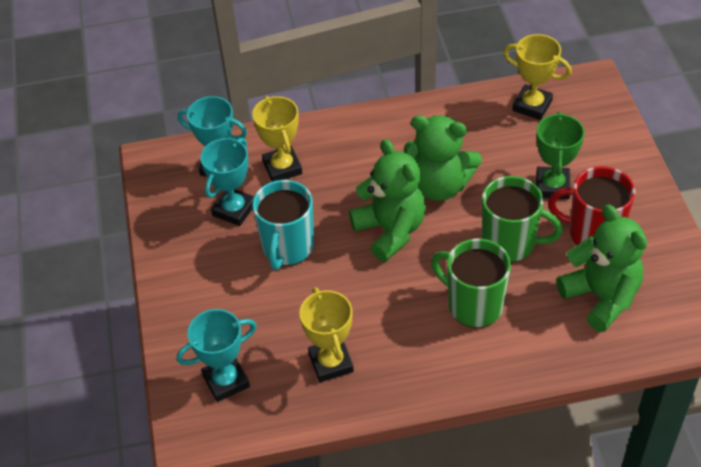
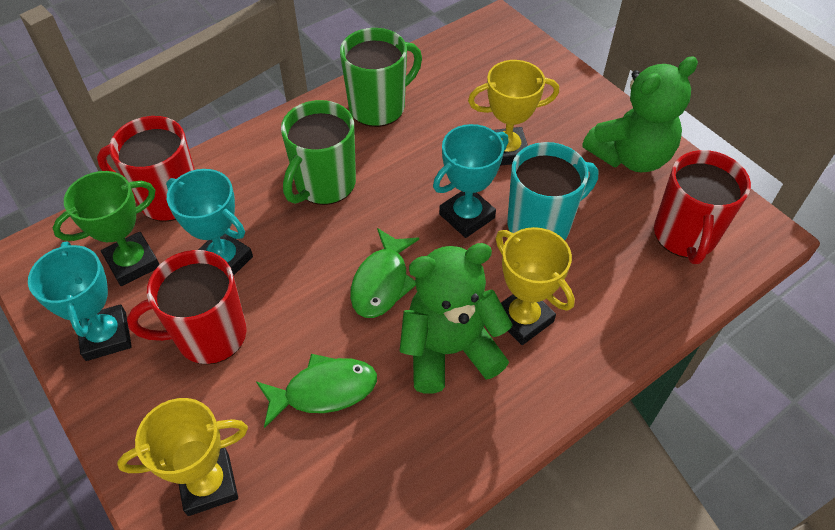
green fish: none = 0 -> [256,354,377,428] [350,228,419,318] = 2
green teddy bear: [349,139,426,262] [404,115,482,201] [556,204,647,332] = 3 -> [400,243,513,394] [583,56,698,172] = 2
red mug: [548,166,635,245] = 1 -> [97,116,195,222] [127,250,246,365] [654,150,751,264] = 3

